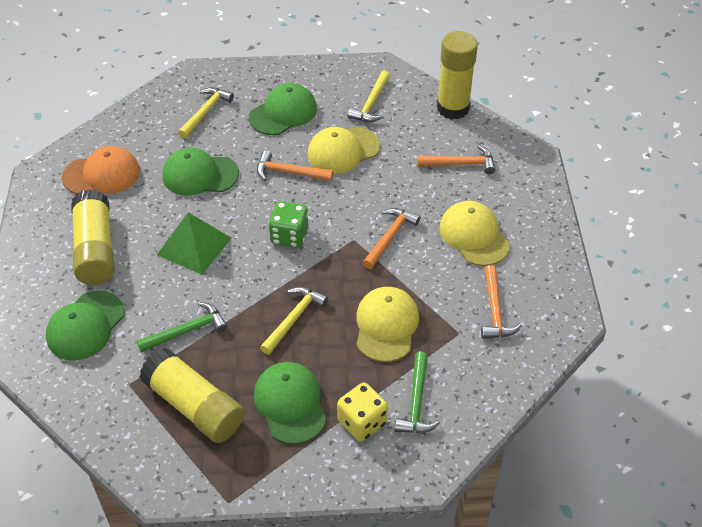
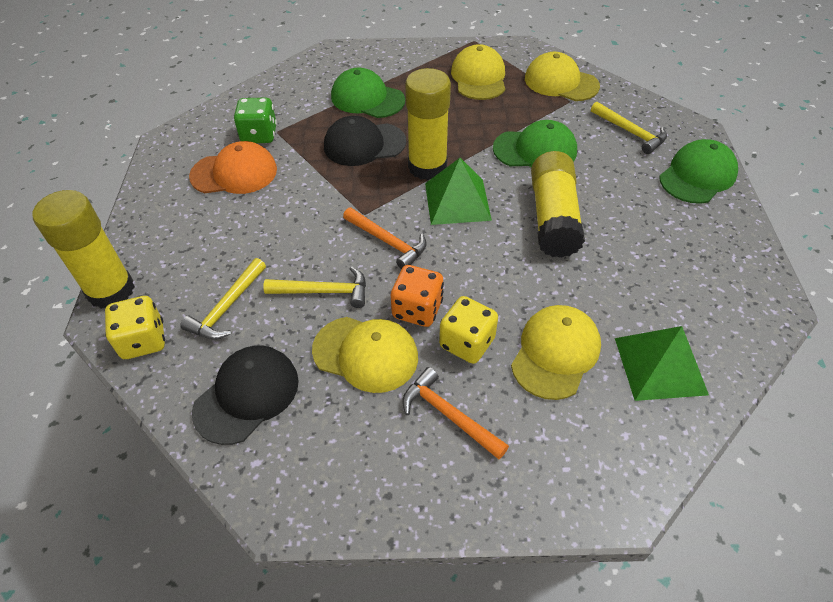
black cap: none = 0 -> [192,345,299,445] [324,116,406,166] = 2
green cap: [46,291,125,361] [162,147,239,195] [249,83,317,135] [254,362,327,444] = 4 -> [331,67,405,118] [493,120,577,167] [659,139,738,204] = 3
green hammer: [137,302,228,352] [395,352,440,433] = 2 -> none = 0
green pyramid: [157,212,231,275] = 1 -> [425,158,492,225] [615,326,709,401] = 2
orange dice: none = 0 -> [391,265,444,327] = 1
orange hammer: [257,150,333,181] [362,208,420,269] [417,145,495,174] [481,265,522,339] = 4 -> [343,207,427,269] [402,367,509,460] = 2
yellow cap: [307,127,380,174] [356,287,419,362] [439,201,510,266] = 3 -> [312,317,418,393] [451,44,505,100] [511,305,601,400] [525,52,600,101] = 4
yellow dice: [337,383,388,441] = 1 -> [105,296,165,359] [439,296,498,364] = 2

